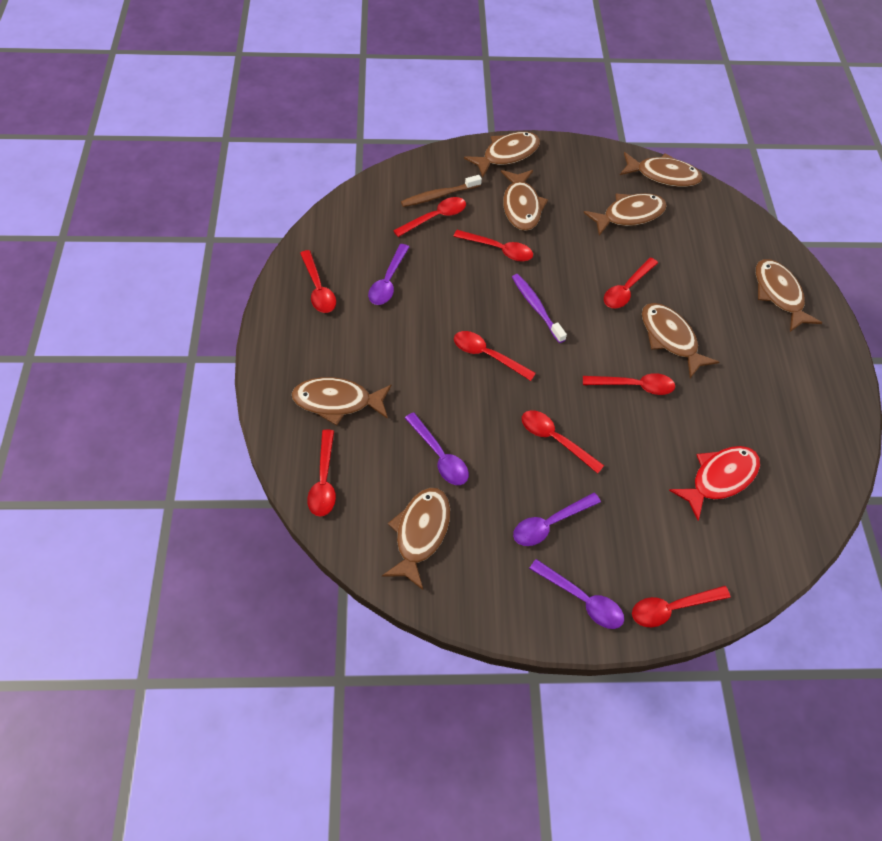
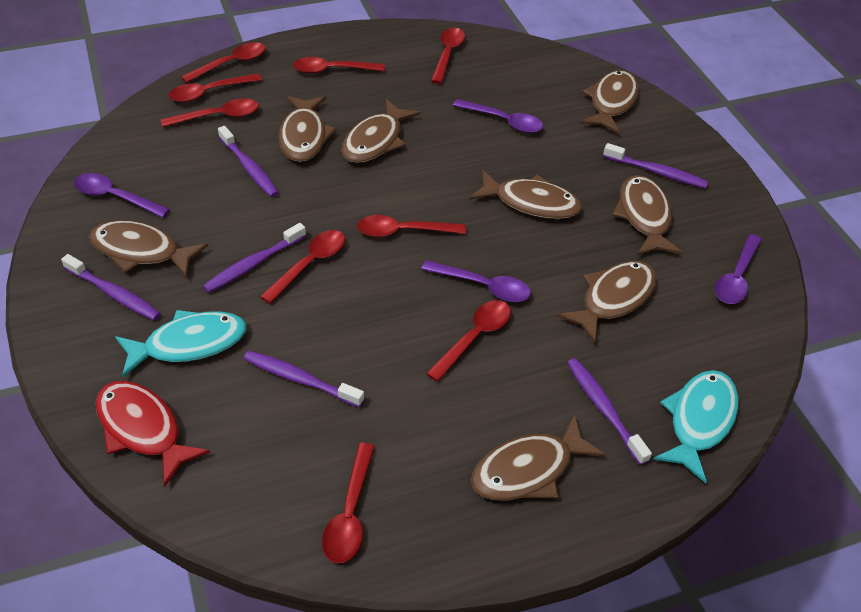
brown toothbrush: [401,175,482,207] = 1 -> none = 0
purple toothbrush: [512,274,567,343] = 1 -> [61,254,161,321] [203,223,306,293] [218,126,279,197] [243,351,364,407] [567,358,652,465] [603,143,708,189] = 6
turquoise fish: none = 0 -> [115,310,247,377] [653,370,738,483] = 2

